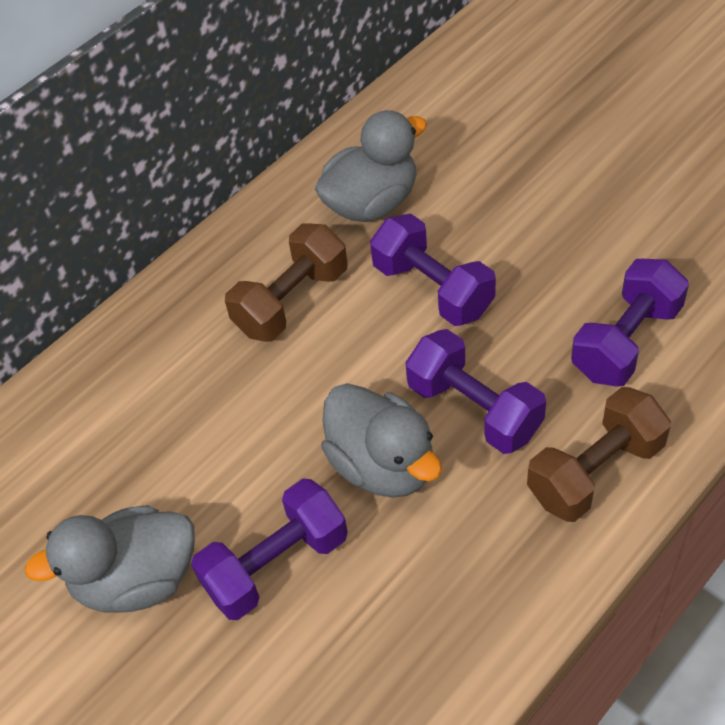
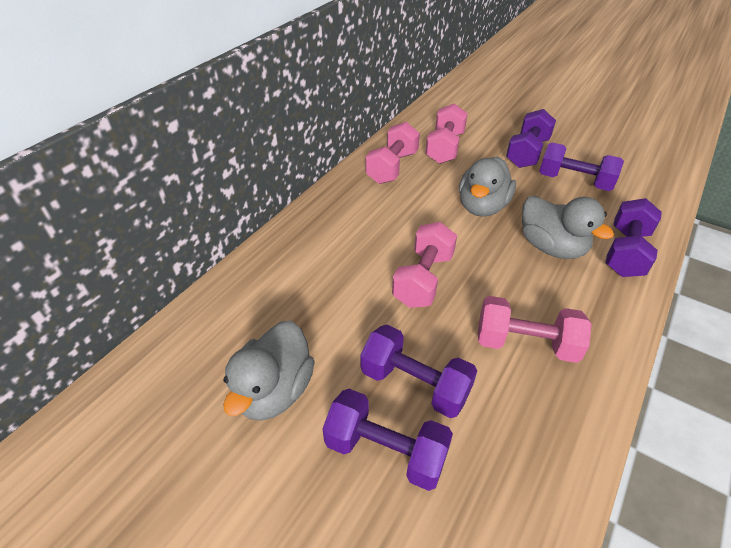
brown dumbbell: [225,223,348,342] [527,387,671,522] = 2 -> none = 0
pink dumbbell: none = 0 -> [365,122,420,184] [392,222,457,308] [425,103,468,164] [478,296,592,363] = 4
purple dumbbell: [191,479,348,620] [370,214,496,326] [405,329,546,454] [571,259,689,387] = 4 -> [322,389,453,491] [360,325,477,418] [506,109,556,168] [539,142,624,191] [605,198,662,277] = 5

